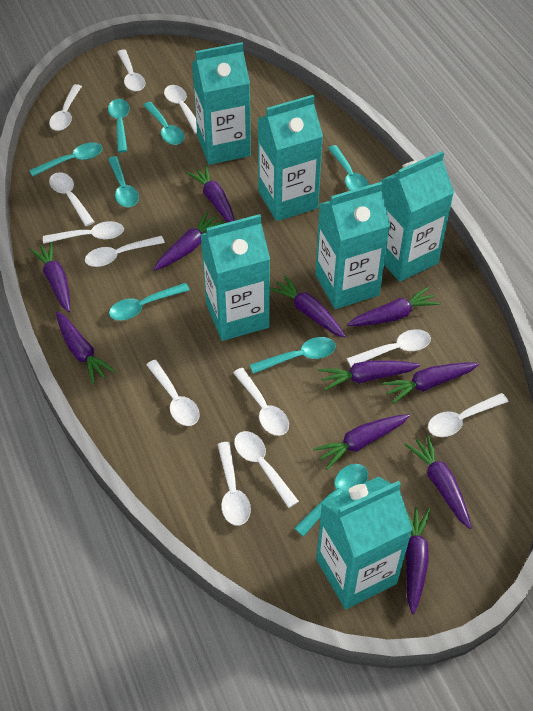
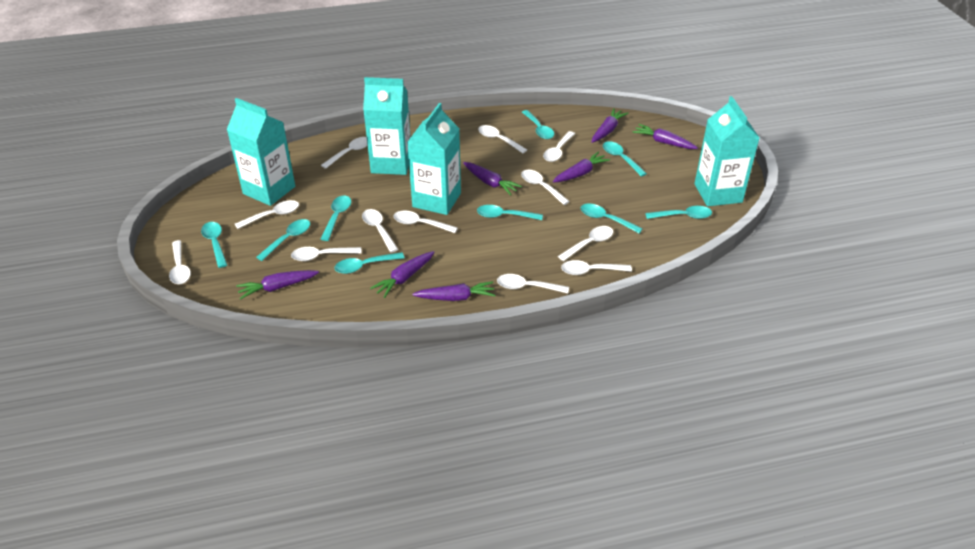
purple carrot: [30,242,70,312] [56,312,115,384] [154,211,225,270] [186,165,235,222] [270,275,346,338] [313,414,410,470] [319,360,420,390] [347,287,440,326] [382,362,479,404] [405,434,472,529] [406,507,431,614] = 11 -> [236,270,319,299] [370,251,434,298] [412,281,495,301] [463,162,522,195] [553,152,610,182] [592,108,628,143] [633,124,698,149] = 7
turquoise carton: [192,42,251,165] [200,214,270,341] [258,95,323,221] [315,182,390,309] [316,477,413,609] [381,151,454,282] = 6 -> [226,98,295,206] [363,77,411,175] [407,103,461,215] [694,96,760,206] = 4
turquoise spoon: [29,142,103,177] [108,99,129,153] [108,156,139,207] [109,283,190,320] [143,102,185,145] [250,337,336,374] [294,464,368,536] [328,145,369,191] = 8 -> [201,222,227,268] [256,219,310,261] [321,196,351,241] [335,252,404,274] [477,205,543,220] [522,110,554,139] [581,204,643,233] [603,141,647,177] [645,206,712,219] = 9

